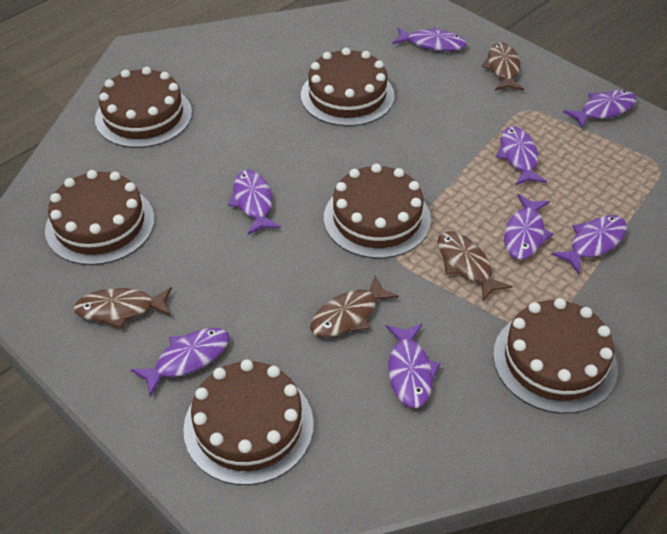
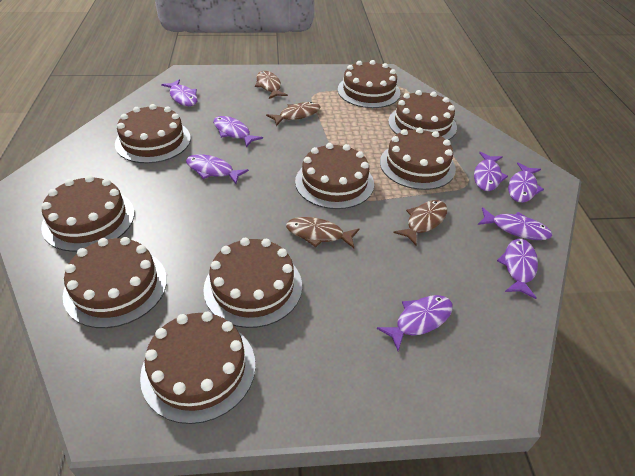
brown cake: [45,170,155,265] [95,67,192,148] [183,359,314,485] [301,48,395,126] [324,164,431,259] [493,298,618,414] = 6 -> [41,175,134,252] [63,237,167,328] [115,104,191,163] [140,312,256,424] [203,238,302,328] [295,143,374,209] [338,60,400,108] [380,127,456,190] [388,90,457,140] = 9

